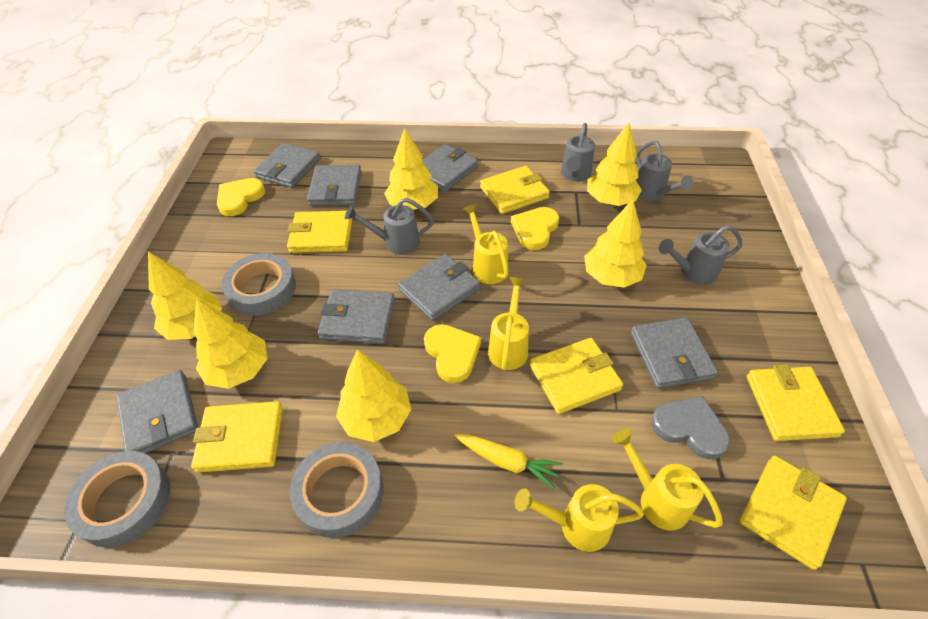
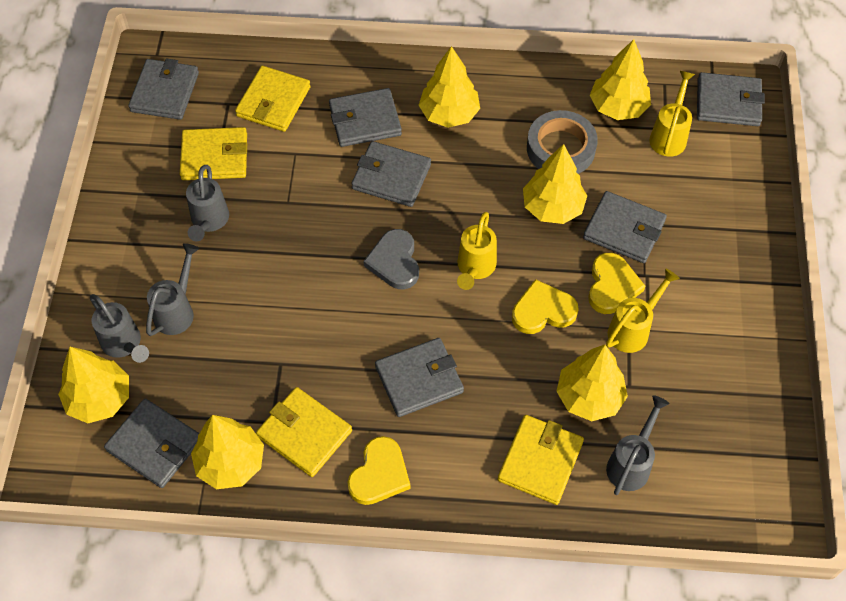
grey tape: [64,451,170,547] [222,253,296,316] [290,442,383,538] = 3 -> [527,110,598,174] = 1
yellow carrot: [455,434,563,489] = 1 -> none = 0
yellow wallet: [191,401,283,473] [287,211,353,253] [480,166,550,214] [530,338,623,414] [740,456,847,570] [747,364,845,441] = 6 -> [180,127,247,180] [235,66,310,132] [256,387,352,477] [498,415,584,505] = 4
yellow watering can: [463,204,508,284] [488,277,529,370] [515,484,644,552] [612,429,723,530] = 4 -> [457,212,497,290] [606,269,680,353] [649,71,695,157] = 3

